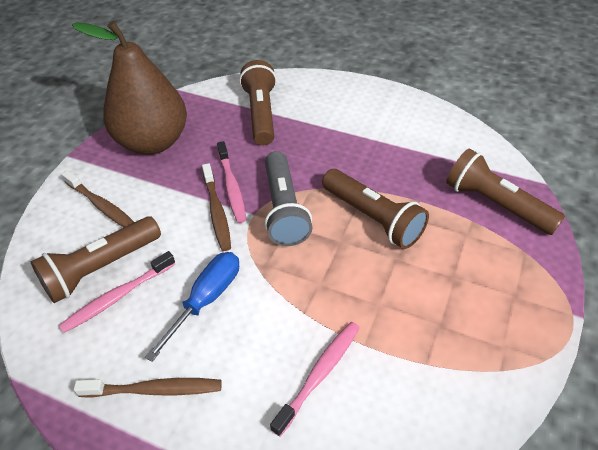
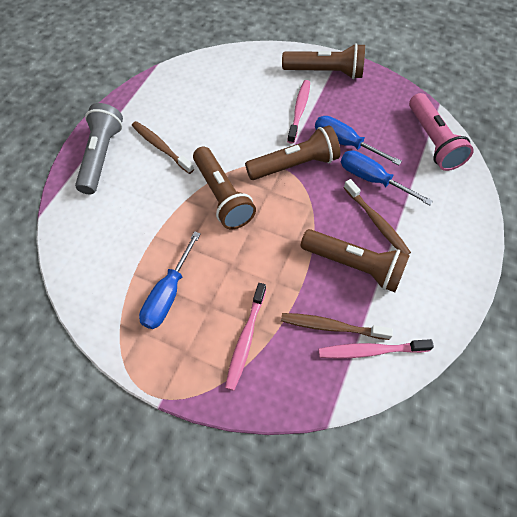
blue screwdriver: [145,252,239,362] = 1 -> [139,231,200,329] [315,116,402,165] [341,150,433,205] = 3
brown pear: [72,21,187,155] = 1 -> none = 0
pink flashlight: none = 0 -> [409,93,474,171] = 1

